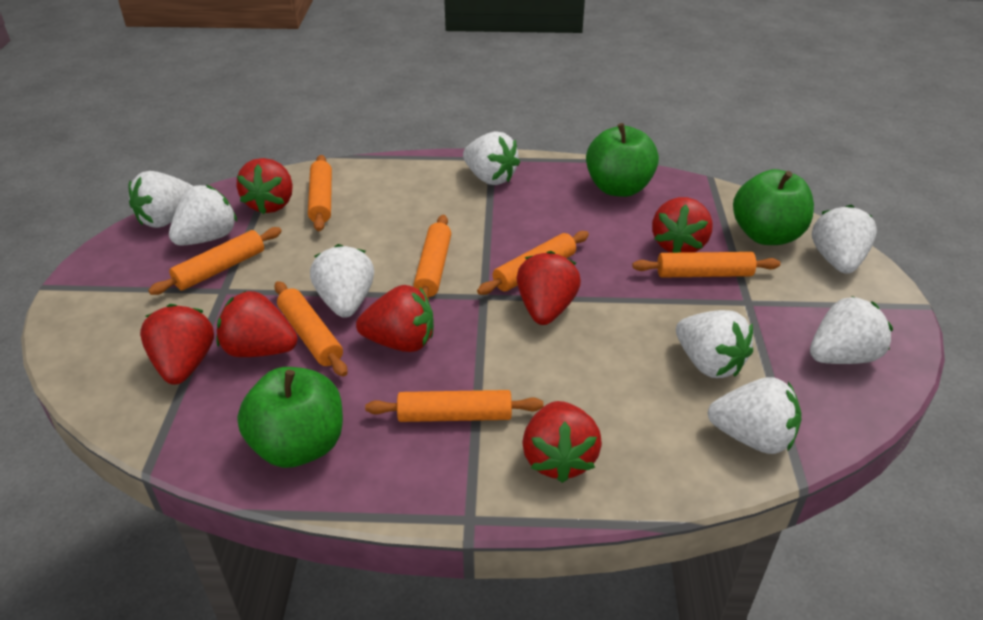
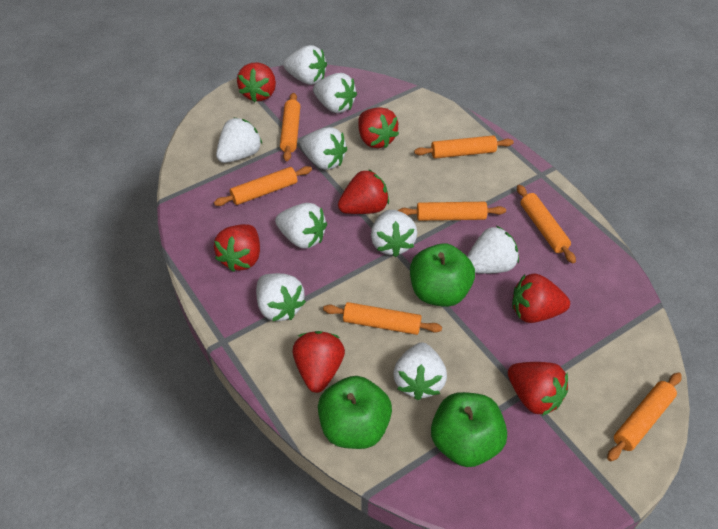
white strawberry: [128,171,192,228] [169,185,237,246] [310,244,374,318] [463,131,520,185] [676,310,753,378] [708,377,801,454] [810,296,893,364] [812,205,877,274] = 8 -> [216,117,262,163] [256,273,306,321] [275,203,327,249] [283,45,327,85] [300,127,347,170] [313,73,357,113] [371,210,417,257] [393,343,447,400] [467,226,519,274] = 9

